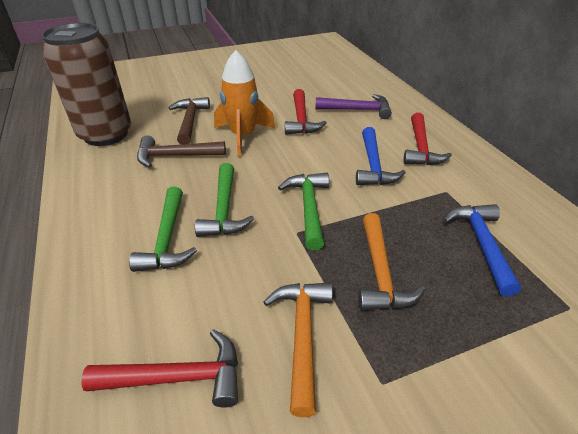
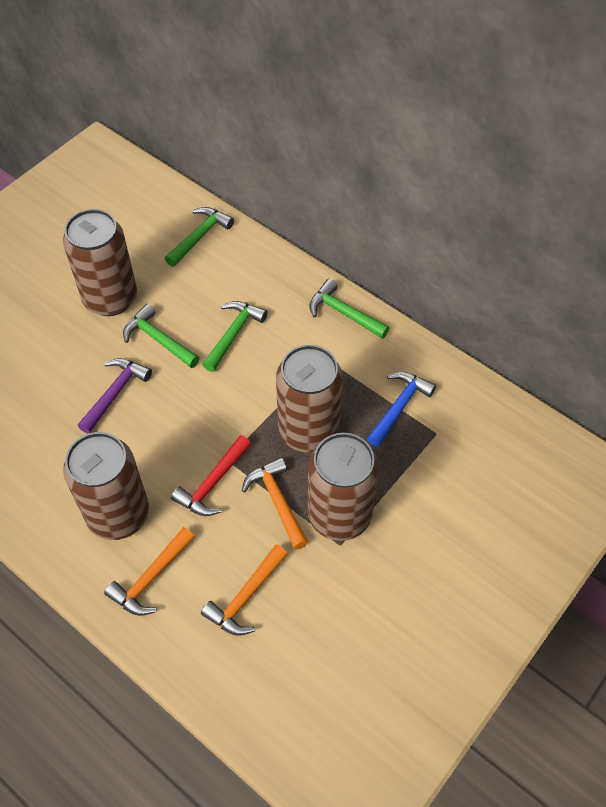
blue hammer: [356,127,406,185] [443,204,521,296] = 2 -> [367,372,436,447] = 1
brown can: [41,23,131,146] = 1 -> [63,209,137,316] [63,432,149,540] [276,345,343,453] [308,433,379,541] = 4
brown hammer: [137,135,226,168] [169,97,210,145] = 2 -> none = 0
green hammer: [129,187,197,272] [195,163,254,237] [278,173,329,250] = 3 -> [123,304,200,368] [165,207,234,267] [202,301,267,372] [309,279,389,339] = 4
orange hammer: [264,283,333,417] [358,213,425,311] = 2 -> [104,527,195,616] [201,544,288,636] [241,457,308,550] = 3
orange rocket: [214,50,275,157] = 1 -> none = 0
red hammer: [81,329,238,408] [285,89,327,135] [403,113,452,165] = 3 -> [171,435,251,516] = 1

